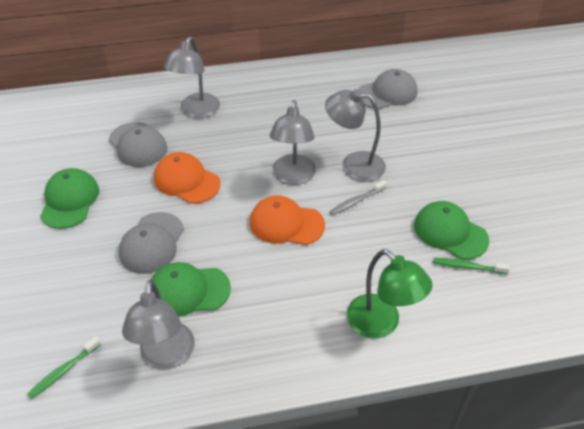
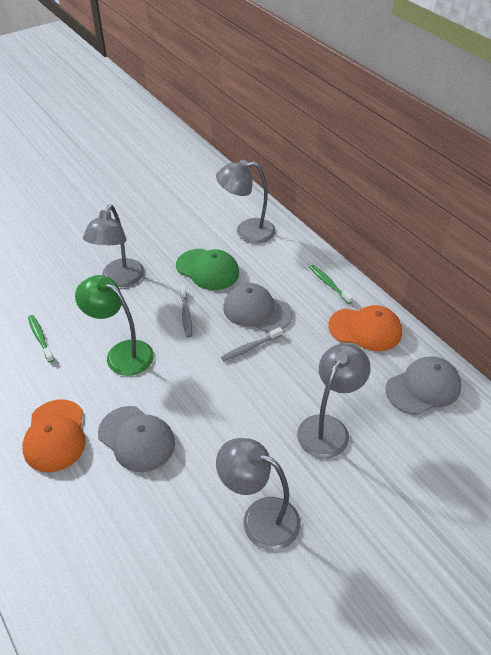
green cap: [40,168,99,229] [151,262,231,317] [414,201,489,260] = 3 -> [176,249,239,290] = 1
grey toothbrush: [330,180,387,215] = 1 -> [180,285,192,338] [221,327,283,361] = 2

